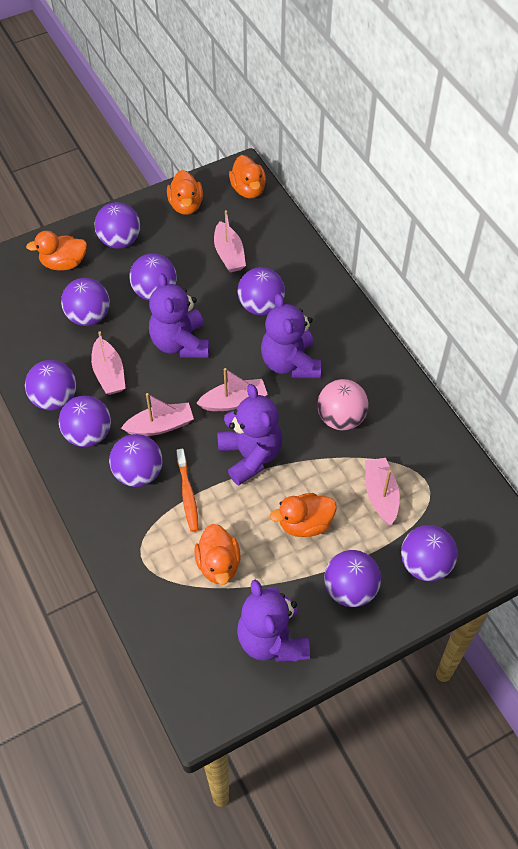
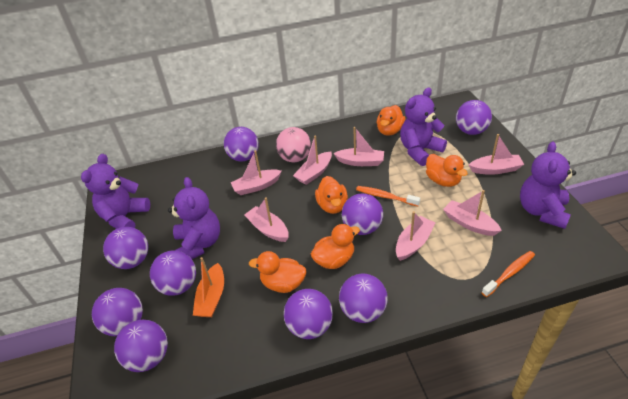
orange boat: none = 0 -> [193,257,224,317] = 1
orange toothbrush: [177,449,199,532] = 1 -> [356,186,420,206] [481,251,535,297] = 2
pink boat: [91,331,125,395] [121,393,194,436] [196,368,268,411] [214,210,246,272] [365,458,400,525] = 5 -> [231,150,281,195] [244,197,289,242] [293,135,332,185] [333,127,384,166] [396,211,435,261] [443,190,502,236] [469,134,524,175] = 7

